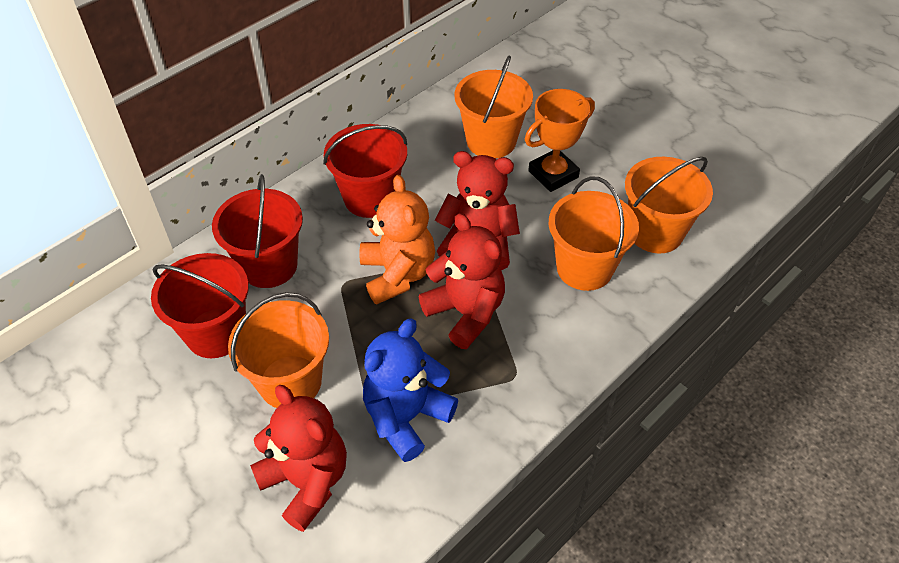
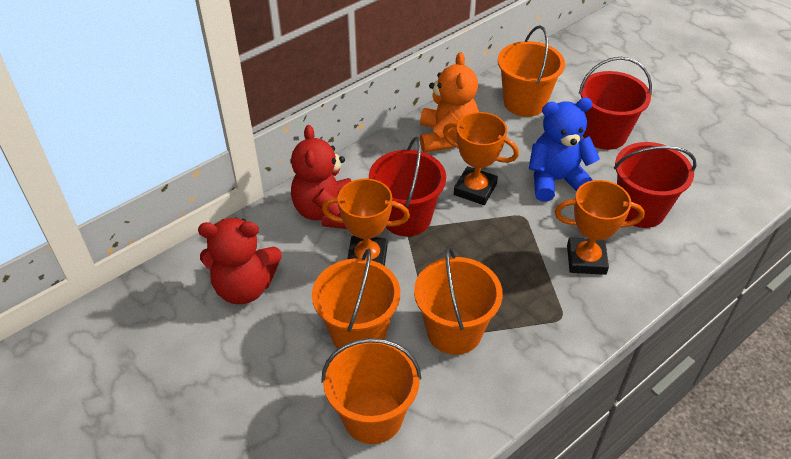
orange trophy: [525,89,595,192] = 1 -> [322,179,410,266] [443,112,519,205] [555,180,645,275] = 3
red teddy bear: [250,385,347,532] [419,213,505,349] [435,151,520,270] = 3 -> [198,217,282,304] [291,125,351,229] = 2

